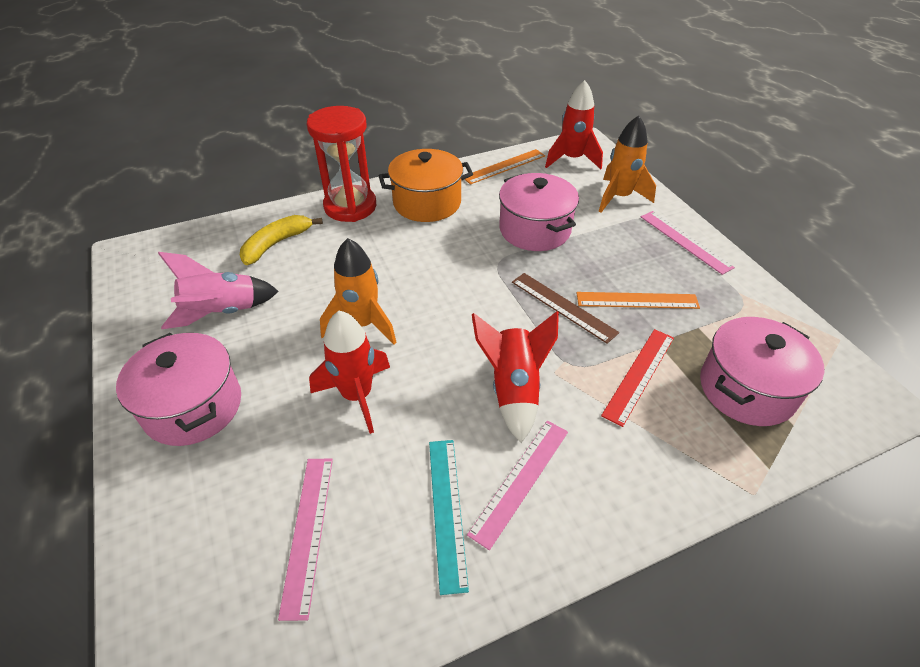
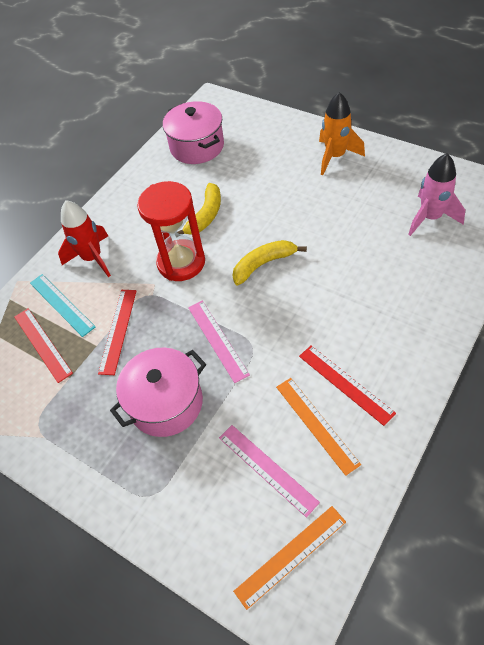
brown ruler: [512,273,619,344] = 1 -> none = 0
orange pot: [378,149,473,222] = 1 -> none = 0
orange rocket: [320,238,397,344] [599,115,656,213] = 2 -> [319,92,365,175] = 1
pink pot: [116,333,241,446] [499,173,579,251] [700,317,824,426] = 3 -> [110,348,206,437] [163,101,224,164] = 2
pink ruler: [278,459,333,621] [467,421,568,550] [641,211,735,275] = 3 -> [188,301,250,383] [219,425,320,518] = 2
red rocket: [309,311,390,434] [472,311,559,443] [545,80,603,169] = 3 -> [58,200,111,277] = 1
red ruler: [601,329,674,427] = 1 -> [14,308,73,383] [98,290,137,375] [299,346,396,426] = 3
yellow banana: [240,215,323,265] = 1 -> [177,183,221,235] [232,240,307,285] = 2

